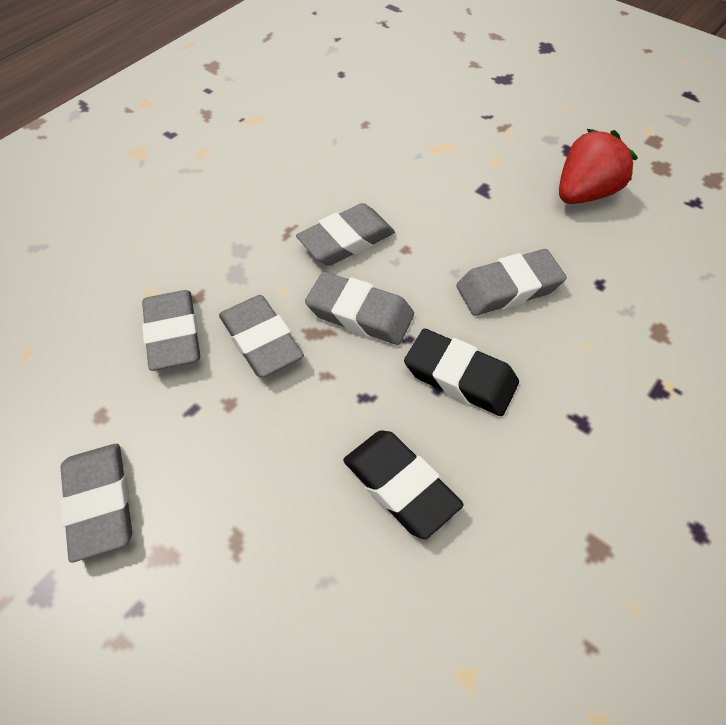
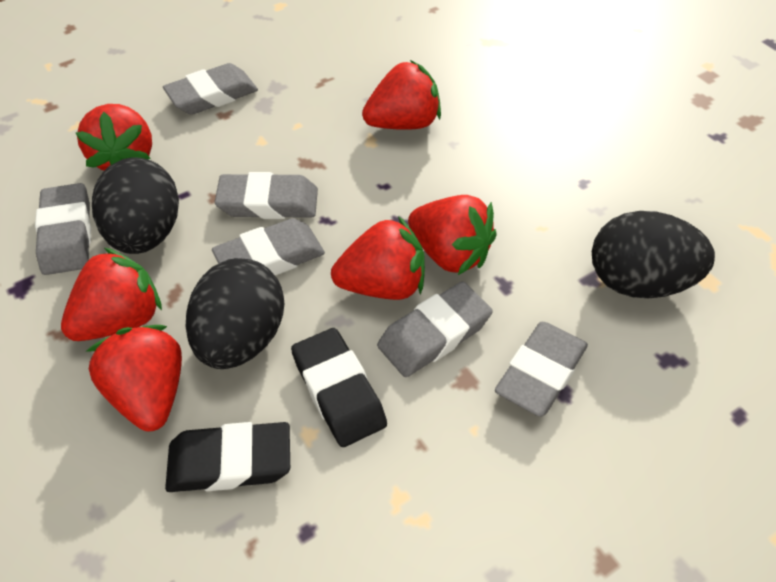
black egg: none = 0 -> [92,157,179,254] [186,258,284,369] [592,211,715,298] = 3
red strawberry: [559,129,638,204] = 1 -> [61,247,162,341] [76,104,152,171] [86,325,182,431] [331,216,425,300] [362,60,441,130] [408,195,497,275] = 6

